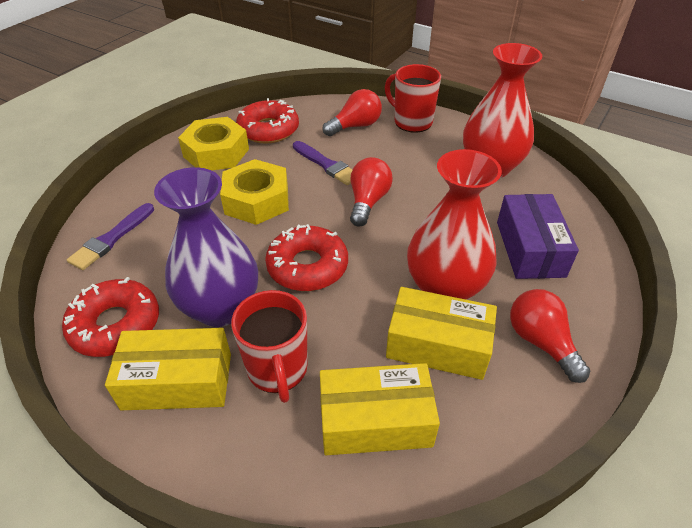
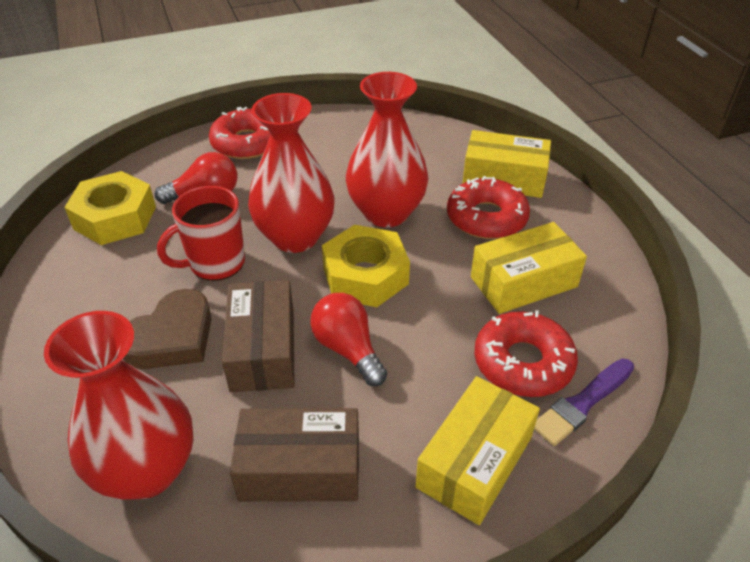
brown box: none = 0 -> [222,280,295,392] [230,408,359,502] = 2
brown heart: none = 0 -> [123,289,211,369] = 1
purple box: [497,194,579,279] = 1 -> none = 0
purple brush: [67,203,154,270] [293,141,353,185] = 2 -> [534,358,634,446] = 1
purple vase: [154,167,258,327] = 1 -> none = 0
red light bulb: [322,89,382,136] [350,157,393,227] [510,289,590,383] = 3 -> [155,152,237,204] [310,293,387,386] = 2
red mug: [231,290,308,403] [385,64,441,133] = 2 -> [157,186,245,281] = 1
red vase: [407,149,502,300] [463,43,542,178] = 2 -> [44,311,194,500] [248,93,335,253] [346,72,429,227] = 3

